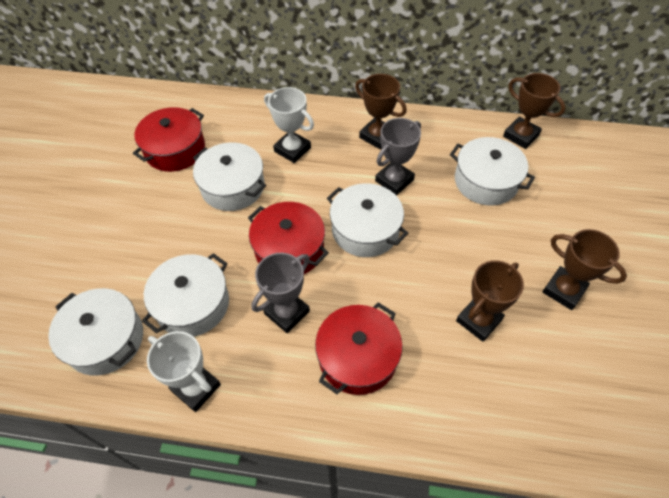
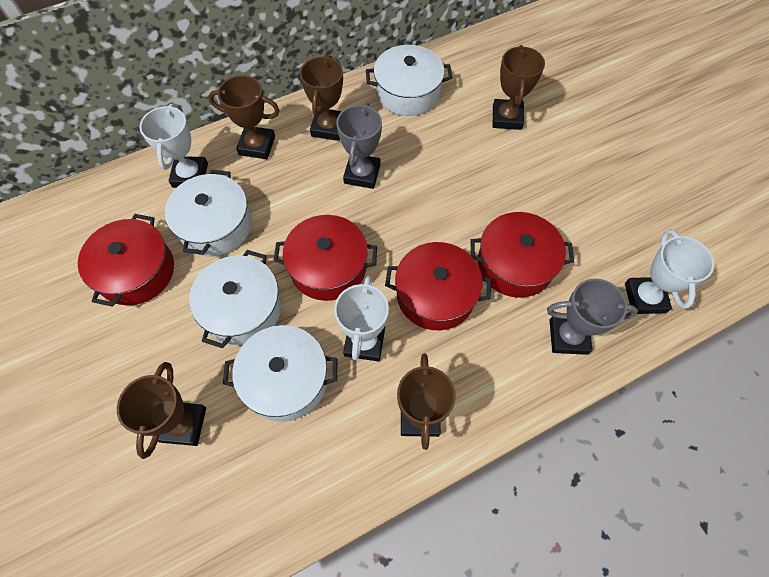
brown trophy: [355,74,407,149] [456,260,524,342] [503,73,566,149] [543,229,627,310] = 4 -> [117,362,206,459] [208,75,280,159] [300,55,343,141] [397,354,456,450] [493,45,545,130] = 5
red pot: [133,107,205,172] [248,202,329,274] [315,302,403,395] = 3 -> [78,214,174,307] [273,215,377,301] [385,242,492,330] [470,212,574,298] = 4
white pot: [48,288,143,376] [142,253,229,337] [193,142,266,211] [327,183,408,257] [450,137,535,206] = 5 -> [165,170,252,256] [189,250,282,348] [223,325,337,422] [366,45,452,116] = 4
white trophy: [147,331,221,412] [264,87,314,163] = 2 -> [140,104,208,188] [334,276,389,362] [625,229,714,314] = 3

